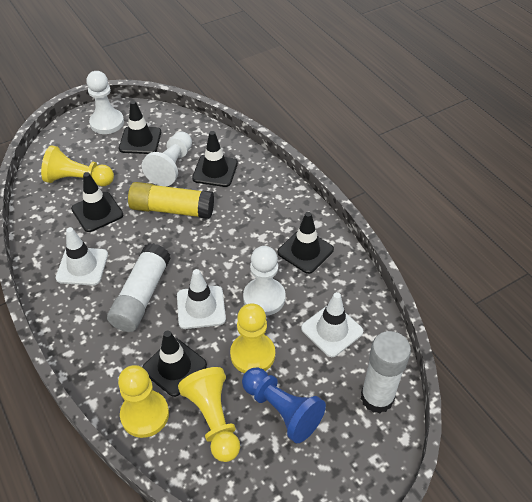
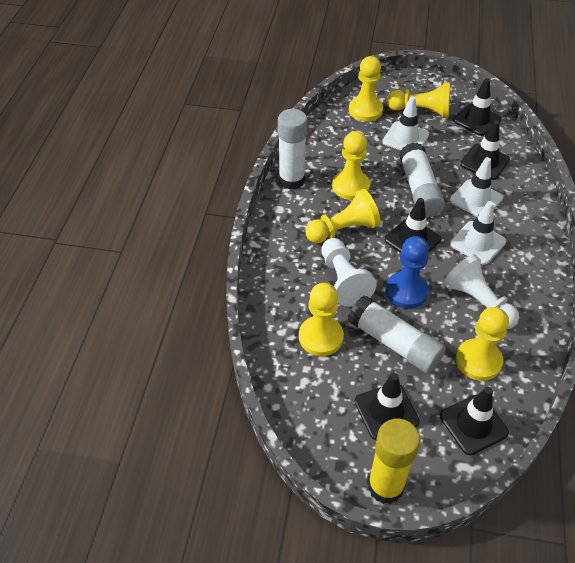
white glue stick: [107,243,171,332] [361,331,411,413] = 2 -> [278,109,307,189] [348,296,446,374] [399,143,445,217] = 3
white pawn: [86,71,124,134] [142,131,192,186] [243,246,286,316] = 3 -> [321,238,377,307] [444,254,519,329] = 2
yellow pawn: [41,145,114,186] [118,365,169,438] [178,367,240,462] [230,303,275,373] = 4 -> [299,283,344,356] [305,189,380,243] [332,131,370,200] [349,56,383,121] [387,82,450,118] [456,307,509,381] = 6

